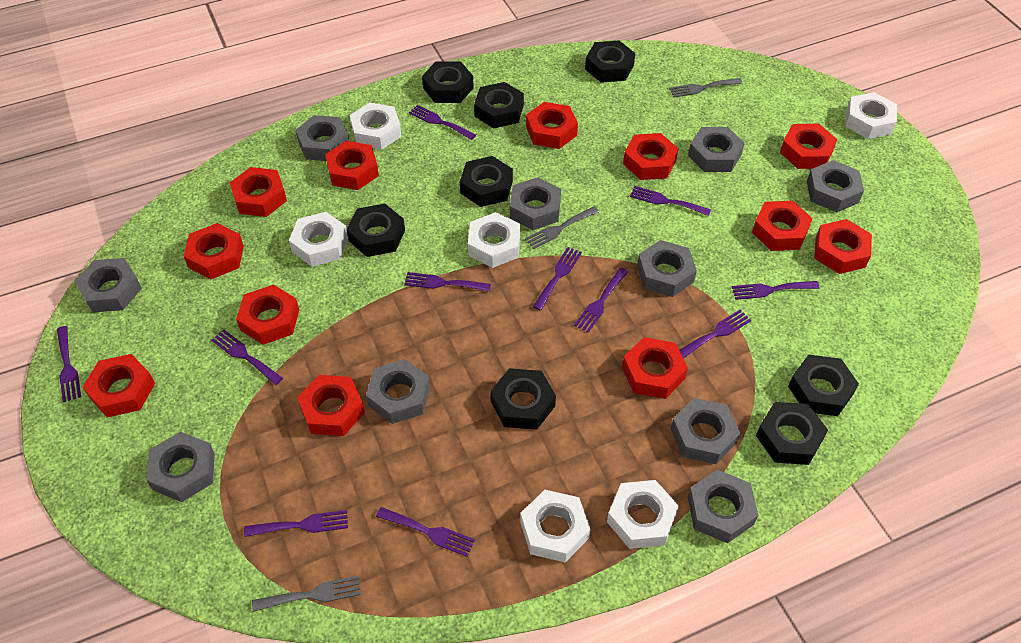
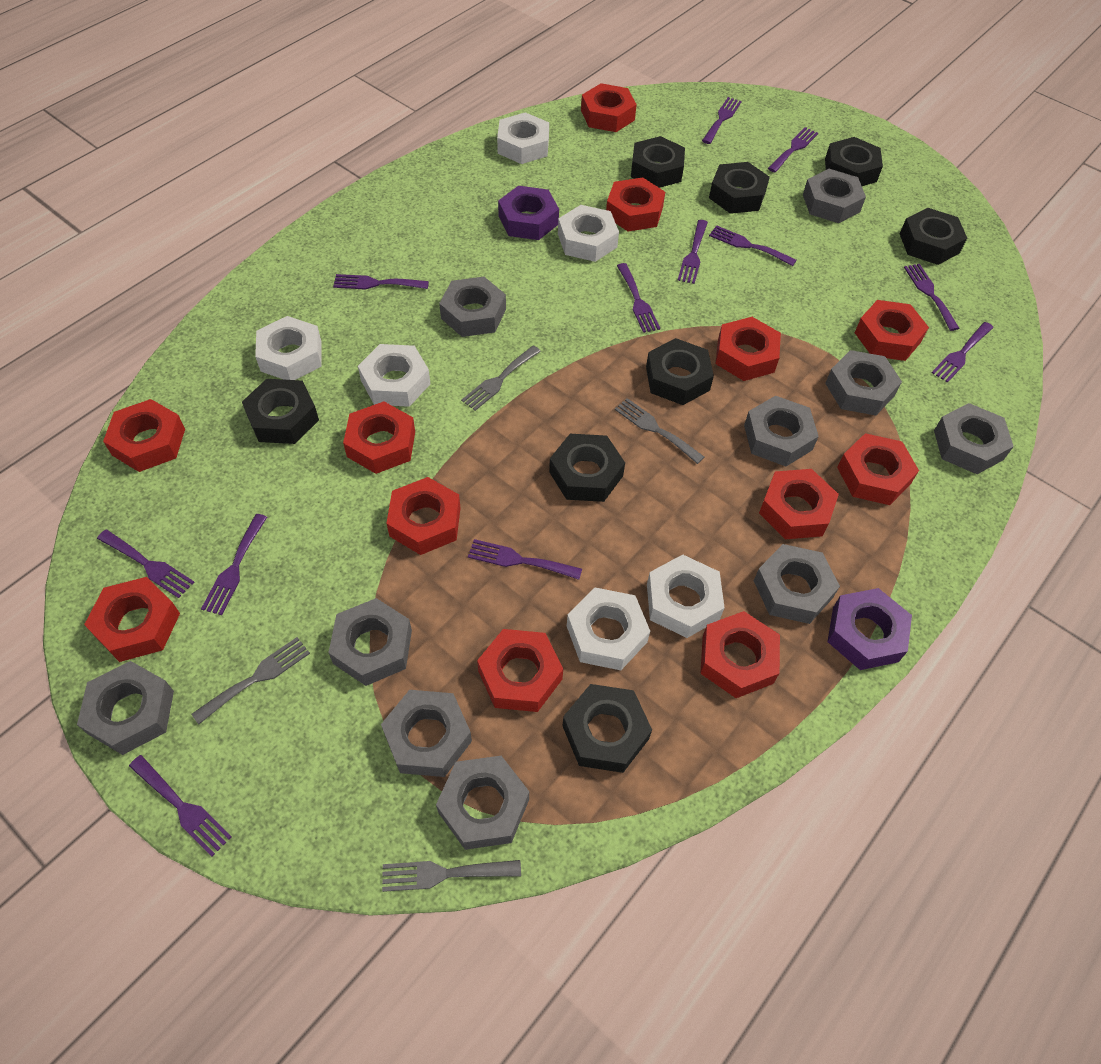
grey fork: [252,576,361,612] [525,206,599,249] [669,78,743,98] = 3 -> [191,637,310,724] [382,860,521,892] [461,346,541,411] [615,398,704,464] = 4
purple fork: [57,326,81,402] [212,330,283,385] [244,510,348,537] [376,507,475,557] [404,272,491,292] [409,105,476,140] [533,247,582,311] [574,268,628,333] [630,186,711,216] [679,310,751,359] [732,281,820,300] = 11 -> [97,530,194,598] [129,755,232,856] [201,514,267,615] [333,274,429,290] [468,539,582,580] [617,263,660,333] [678,220,708,284] [702,97,742,144] [709,225,796,266] [768,127,818,172] [904,264,959,331] [932,322,993,383] = 12
purple nut: none = 0 -> [498,186,559,240] [827,588,912,670] = 2

